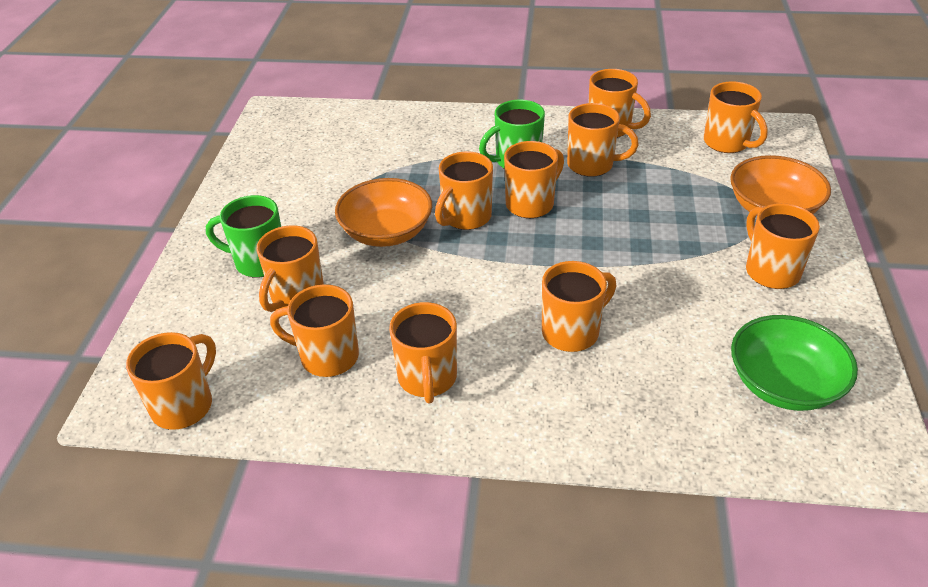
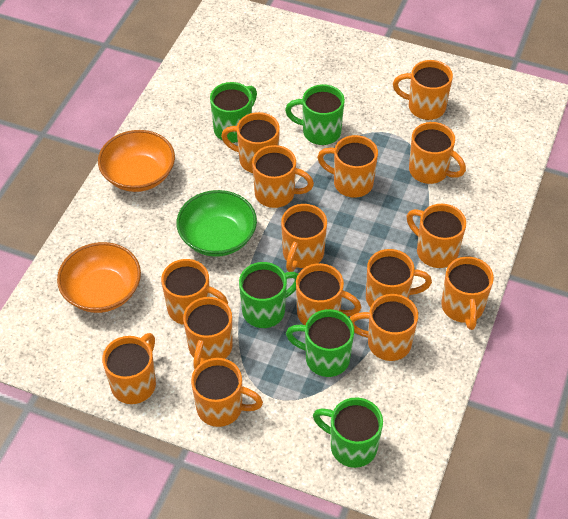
green mug: [206,195,281,277] [479,100,545,169] = 2 -> [210,82,257,143] [239,262,298,328] [285,84,345,145] [286,309,354,377] [313,397,383,468] = 5
orange mug: [126,332,216,430] [256,225,324,312] [270,284,359,377] [389,302,457,404] [435,151,493,230] [504,141,564,218] [542,261,616,352] [567,103,639,177] [588,69,651,138] [704,81,768,153] [746,203,820,289] = 11 -> [102,333,156,404] [161,259,228,325] [183,297,233,369] [191,358,263,427] [221,112,280,173] [252,145,314,208] [281,204,327,272] [296,263,361,325] [317,135,378,198] [350,294,418,361] [366,249,432,308] [393,60,453,120] [407,204,466,268] [409,122,466,184] [441,256,494,330] = 15

